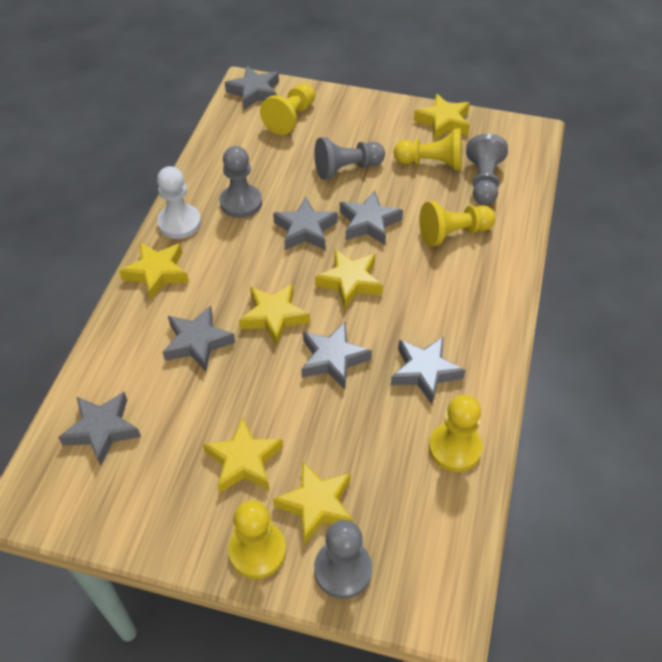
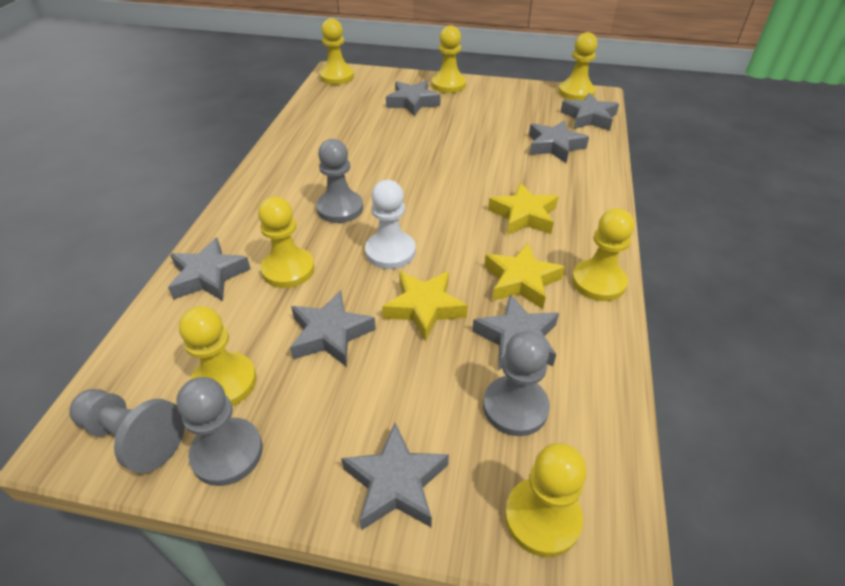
yellow pawn: [228,500,286,579] [260,83,315,135] [393,128,462,171] [419,201,495,246] [429,395,482,472] = 5 -> [179,306,257,406] [258,197,315,288] [320,18,354,85] [432,25,466,93] [505,443,586,557] [558,32,597,100] [572,208,634,301] = 7
yellow star: [119,242,189,300] [203,417,283,494] [239,283,310,346] [273,461,353,544] [315,249,383,309] [414,94,470,140] = 6 -> [382,271,468,342] [484,243,565,309] [488,183,559,235] = 3

